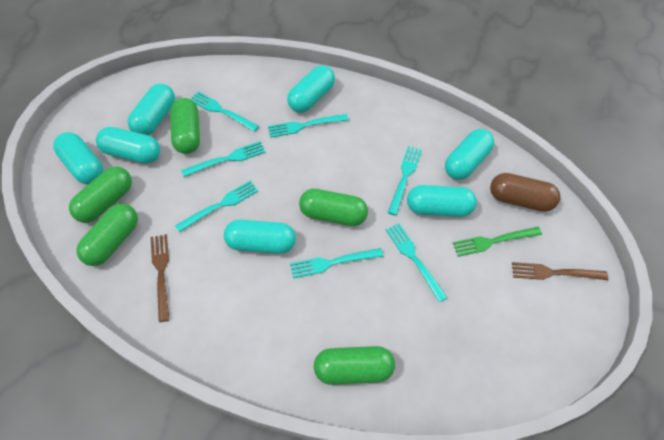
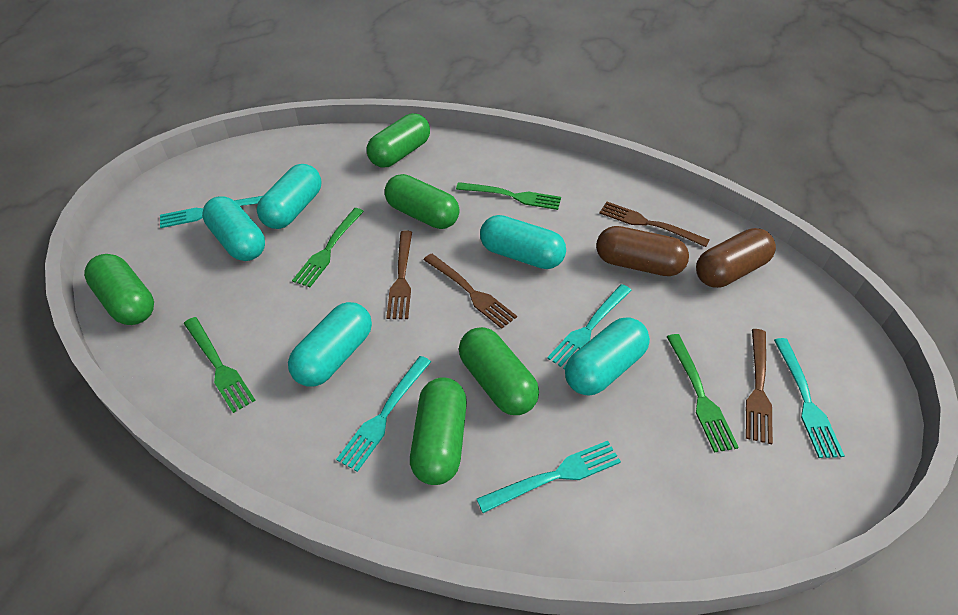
brown capsule: [490,173,561,212] = 1 -> [596,226,689,276] [696,228,776,288] = 2
brown fork: [151,234,170,322] [512,262,608,280] = 2 -> [386,231,412,319] [423,253,517,329] [599,202,710,247] [746,329,773,444] = 4
green fork: [453,227,542,257] = 1 -> [184,317,256,413] [292,208,364,287] [456,182,561,210] [667,334,739,453] = 4
turquoise capsule: [53,132,103,184] [96,127,160,164] [128,84,175,135] [224,220,296,254] [287,65,335,113] [407,185,477,217] [445,129,494,180] = 7 -> [202,196,265,261] [257,164,321,229] [288,302,372,387] [480,215,566,269] [565,317,650,395] = 5
turquoise fork: [175,181,258,232] [181,141,265,177] [190,91,259,132] [268,114,349,138] [290,248,383,278] [386,223,447,302] [388,146,422,216] = 7 -> [160,196,262,228] [336,356,431,472] [477,441,621,513] [547,284,632,369] [774,338,845,458] = 5

